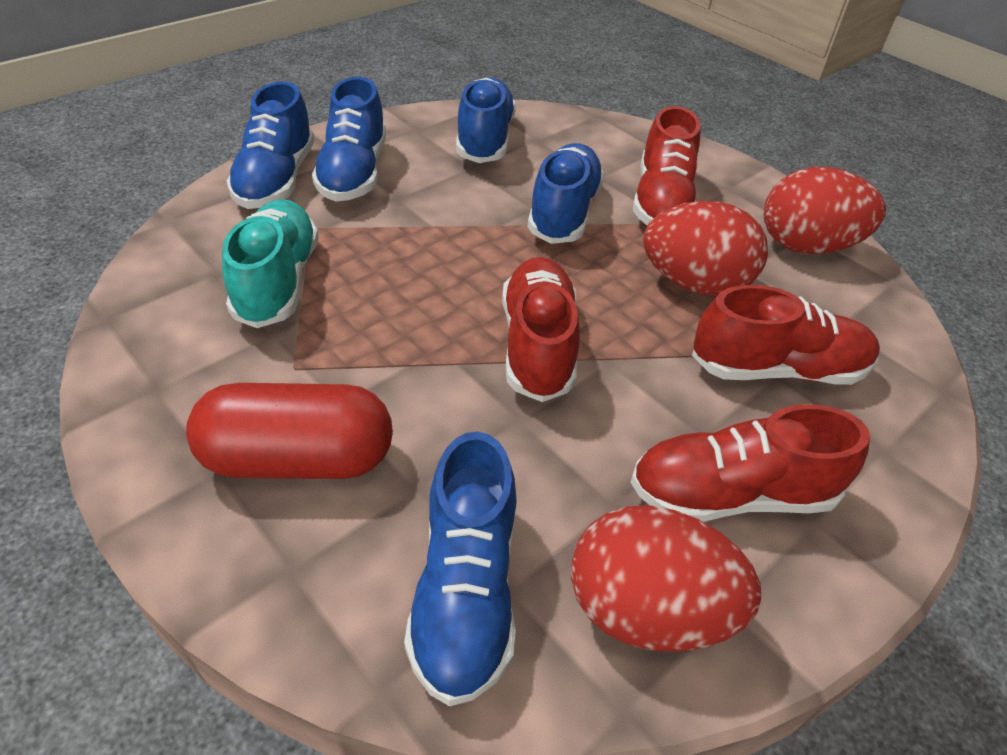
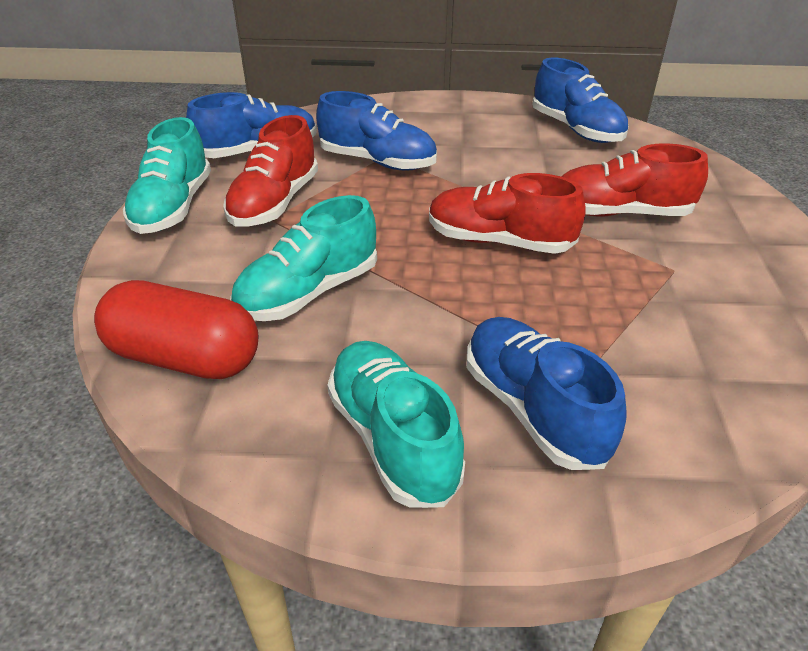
blue shoe: [227,81,314,209] [312,77,386,202] [404,431,517,706] [456,77,516,163] [528,143,605,244] = 5 -> [186,92,317,158] [316,91,437,171] [467,317,627,470] [532,57,629,143] = 4
red egg: [571,505,761,652] [643,201,768,295] [764,167,886,254] = 3 -> none = 0
red shoe: [502,257,580,402] [630,404,870,522] [633,106,701,225] [692,285,880,385] = 4 -> [223,115,318,227] [429,173,586,254] [561,143,708,217] = 3
turquoise shoe: [222,199,319,328] = 1 -> [123,117,211,234] [230,195,377,321] [327,341,465,508] = 3

